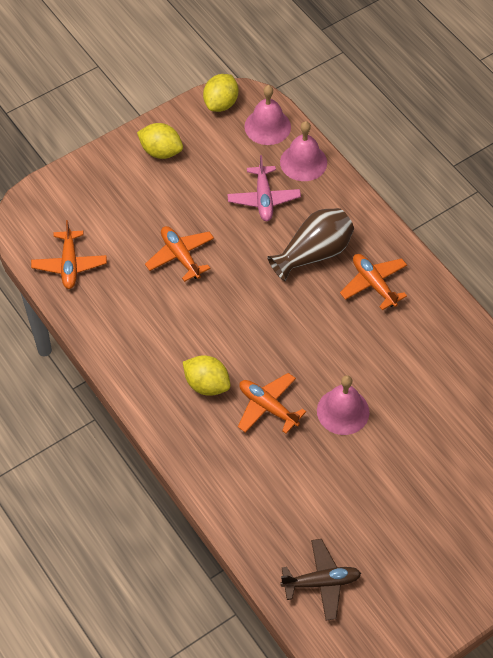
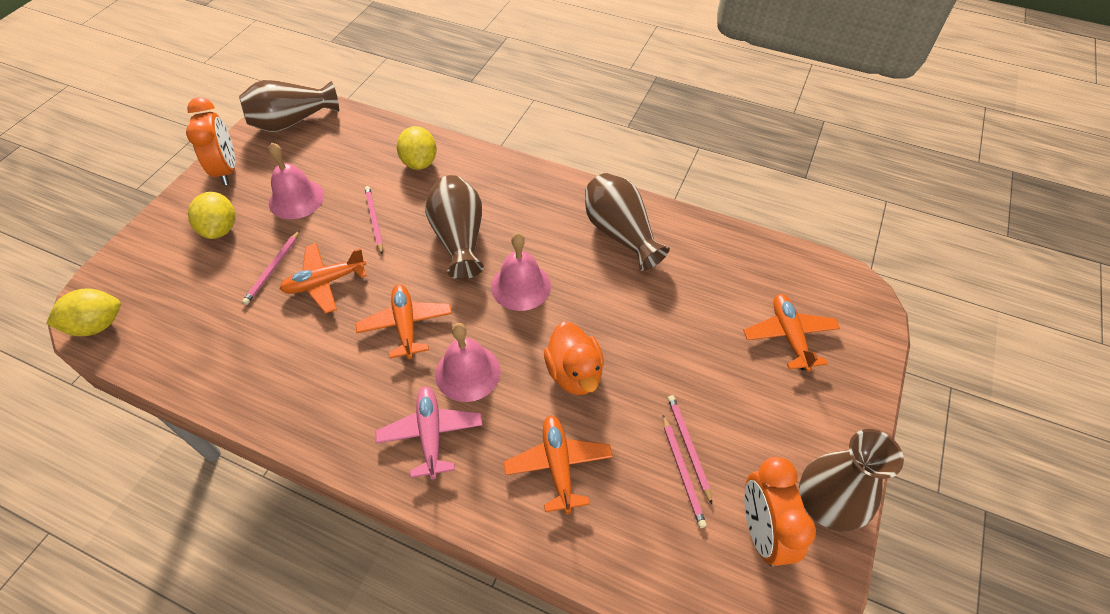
brown plane: [280,539,361,621] = 1 -> none = 0
brown vase: [267,208,354,281] = 1 -> [239,80,339,132] [425,175,484,279] [585,173,670,271] [799,429,904,532] = 4
orange clock: none = 0 -> [186,97,235,185] [744,457,816,567] = 2
orange duck: none = 0 -> [544,321,604,395] = 1
pink pencil: none = 0 -> [242,230,300,305] [365,186,383,254] [663,415,707,528] [668,395,712,504] = 4

